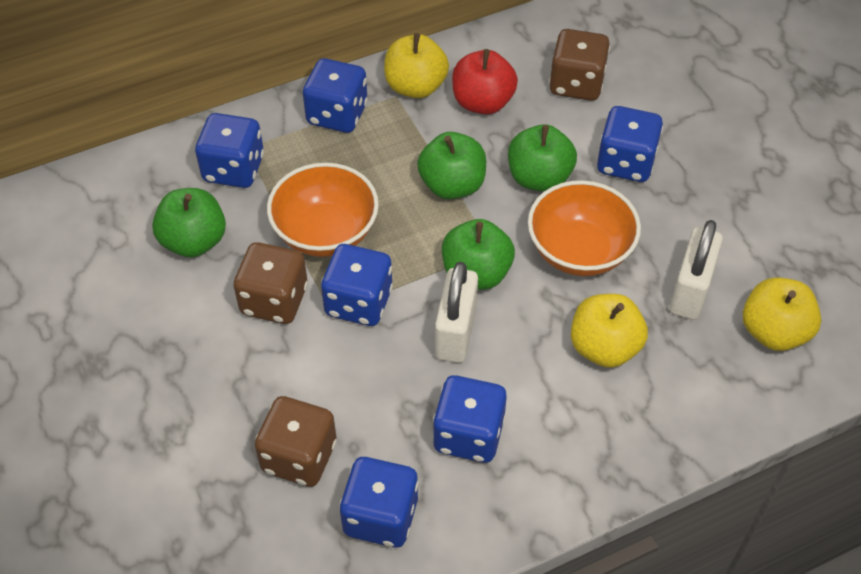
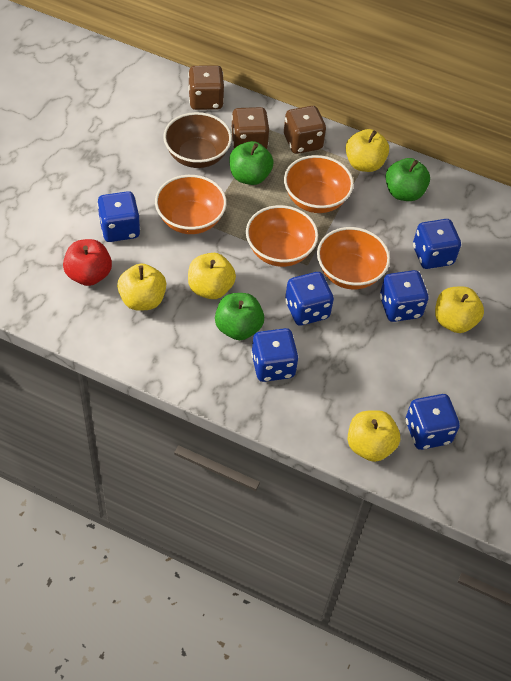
brown bowl: none = 0 -> [163,112,232,168] = 1
green apple: [152,188,226,257] [417,132,486,199] [442,219,515,290] [508,124,577,192] = 4 -> [215,293,264,340] [229,141,274,185] [385,158,430,201] = 3
orange bowl: [267,163,379,257] [528,180,641,276] = 2 -> [155,175,227,234] [246,205,318,267] [284,155,354,213] [317,227,390,289] = 4
white padlock: [435,262,478,363] [669,220,723,320] = 2 -> none = 0
yellow apple: [384,33,449,98] [571,294,648,368] [743,277,821,351] = 3 -> [117,264,166,311] [188,253,236,299] [346,129,389,172] [348,410,400,462] [435,287,484,333] = 5

